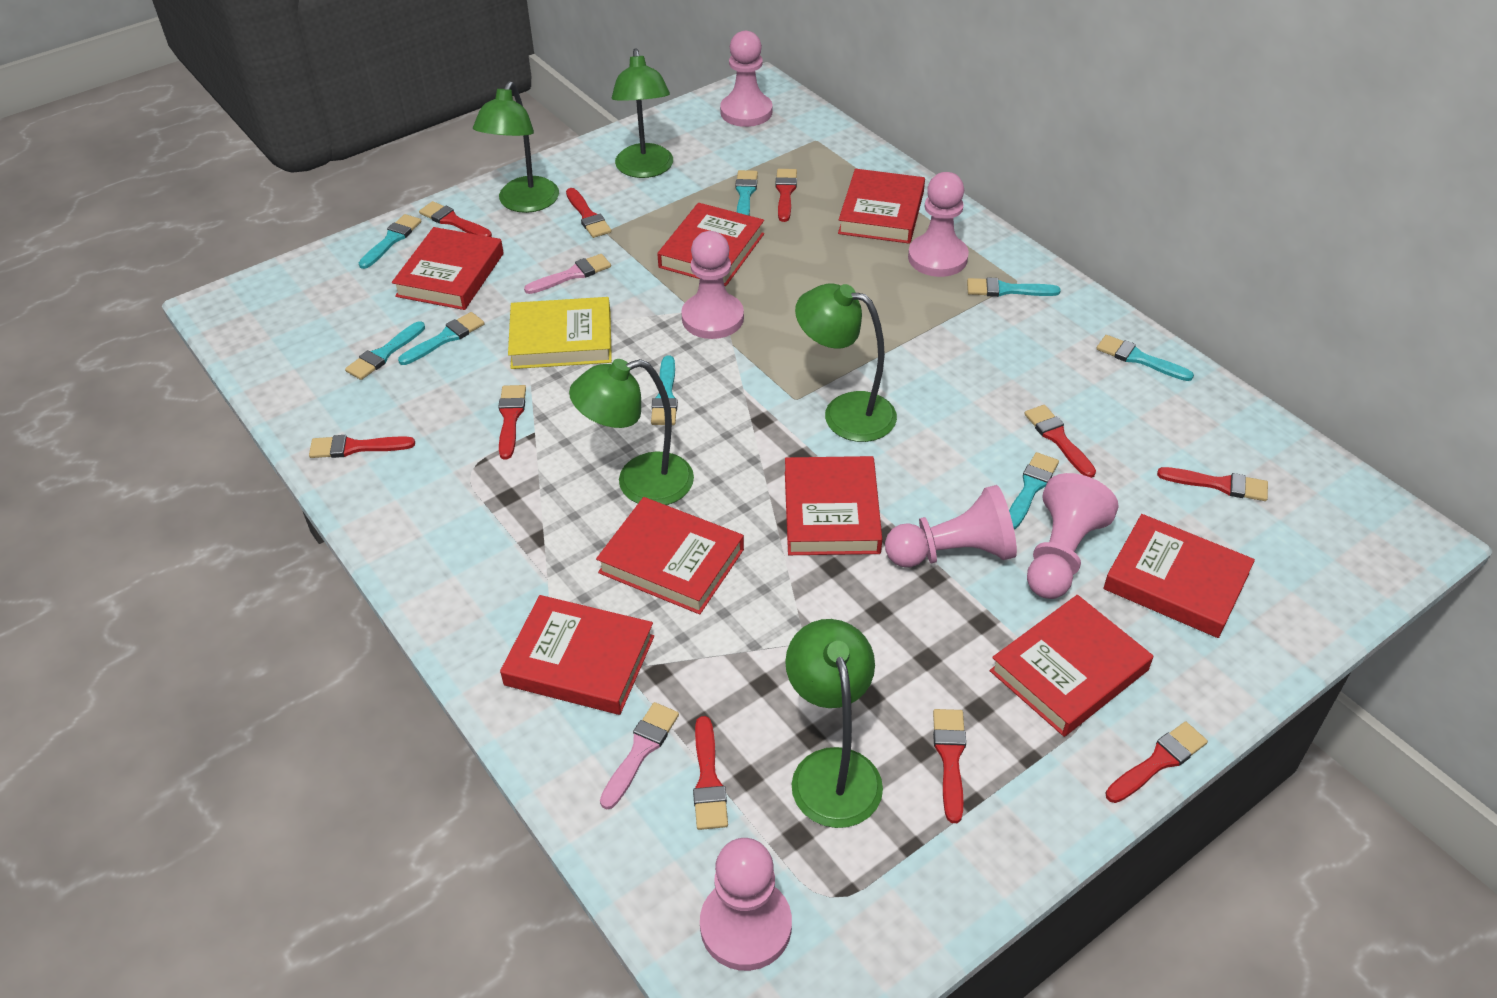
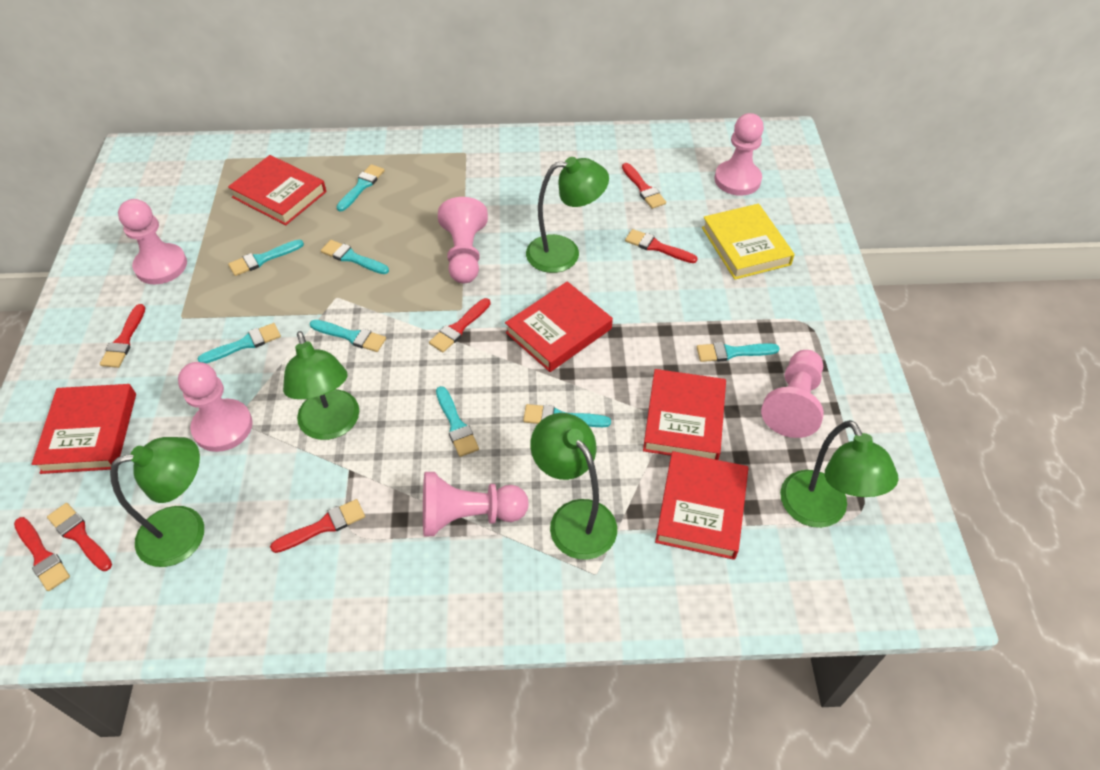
pink brush: [524,254,611,294] [600,702,679,809] = 2 -> none = 0
red book: [392,227,504,310] [500,595,654,715] [596,497,744,614] [657,203,764,286] [785,456,882,555] [838,169,925,244] [990,595,1153,737] [1103,514,1255,638] = 8 -> [32,384,136,474] [228,155,326,225] [505,281,613,372] [643,369,726,460] [655,451,748,560] = 5
red brush: [309,435,415,458] [419,201,492,237] [498,385,526,460] [566,188,611,238] [693,716,728,830] [775,169,797,222] [933,709,966,823] [1024,405,1096,478] [1105,721,1208,803] [1157,467,1268,501] = 10 -> [14,517,70,591] [47,503,112,571] [100,304,145,368] [270,499,365,553] [429,298,490,352] [622,163,666,209] [625,229,698,263] = 7

